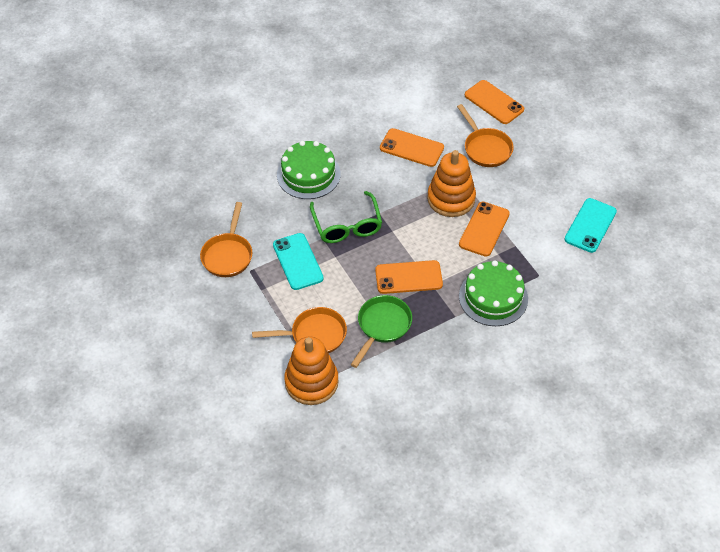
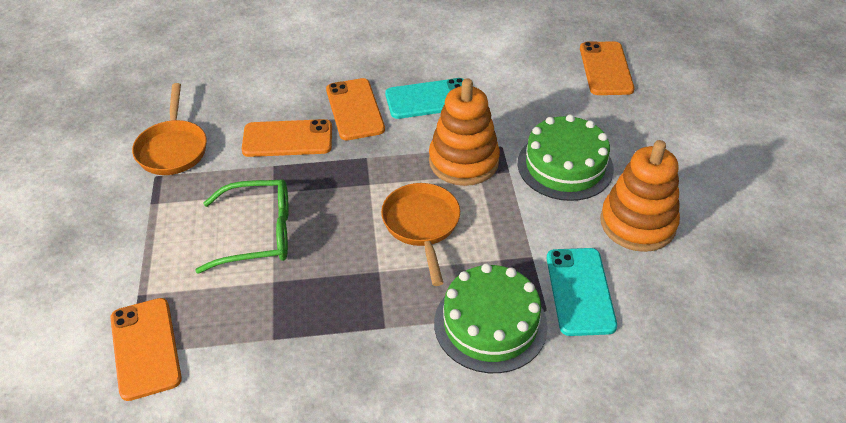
green pan: [351,295,412,368] = 1 -> none = 0
orange pan: [200,202,252,277] [252,307,347,353] [457,104,514,167] = 3 -> [132,83,207,175] [381,183,460,286] = 2

